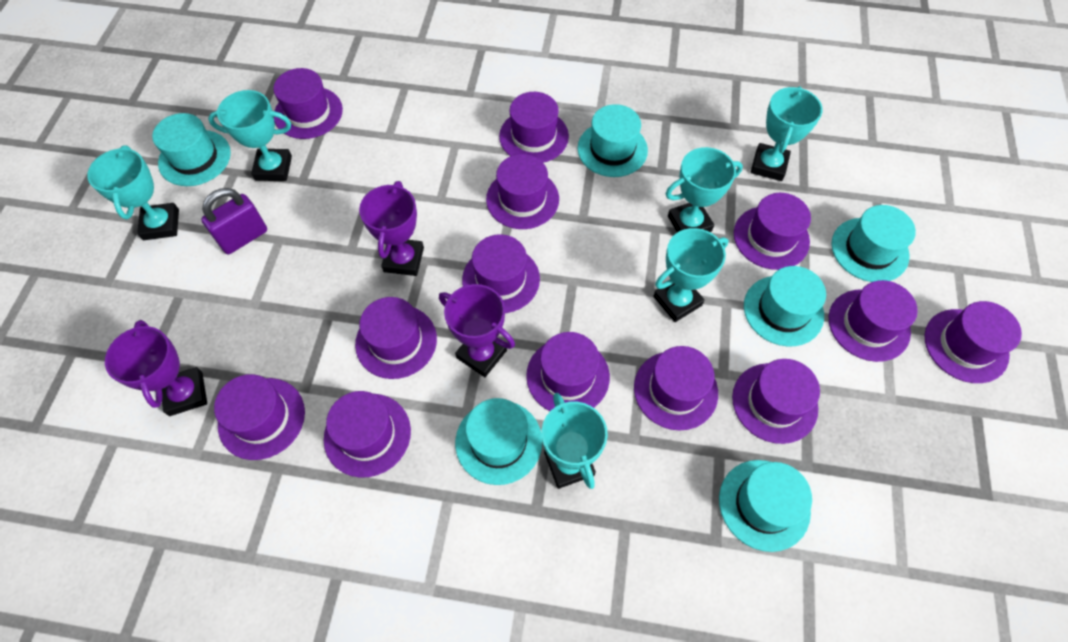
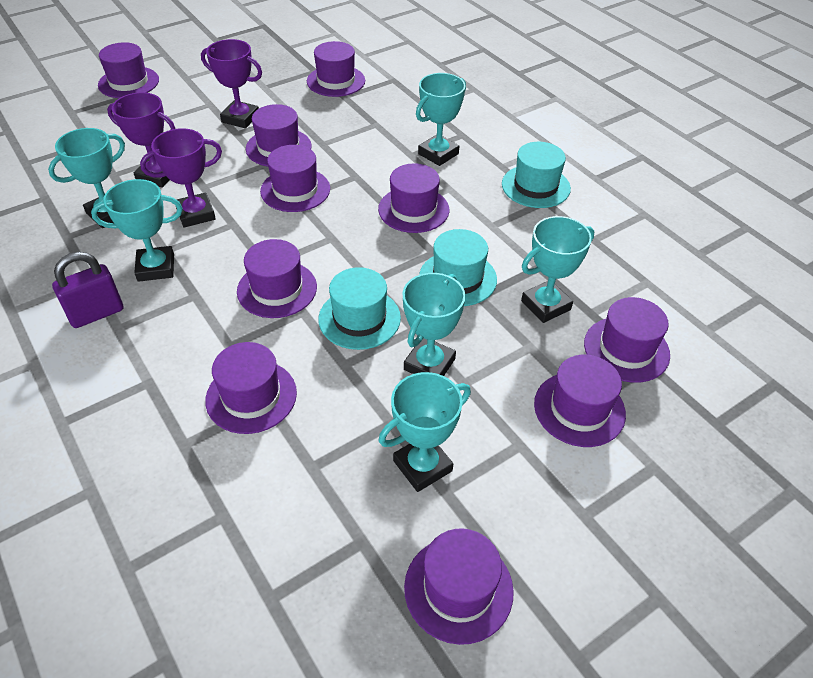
purple hat: [214,374,305,460] [273,68,343,139] [324,391,411,478] [355,297,437,379] [462,234,540,313] [486,154,559,229] [499,92,569,163] [526,332,610,411] [634,346,718,431] [732,359,820,444] [734,193,811,270] [829,280,918,362] [925,301,1022,383] = 13 -> [98,42,159,98] [205,342,297,434] [237,239,317,318] [246,104,311,167] [260,145,330,212] [307,41,365,97] [378,163,449,233] [404,528,514,645] [534,355,626,447] [584,297,670,383] = 10
turquoise hat: [152,113,231,186] [455,398,542,485] [577,104,648,177] [719,460,812,552] [744,266,826,347] [832,205,916,282] = 6 -> [318,267,401,350] [419,229,497,306] [502,142,571,208] = 3

